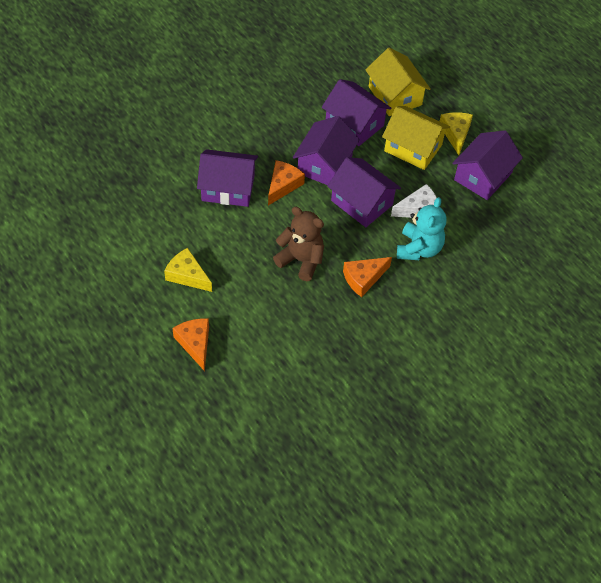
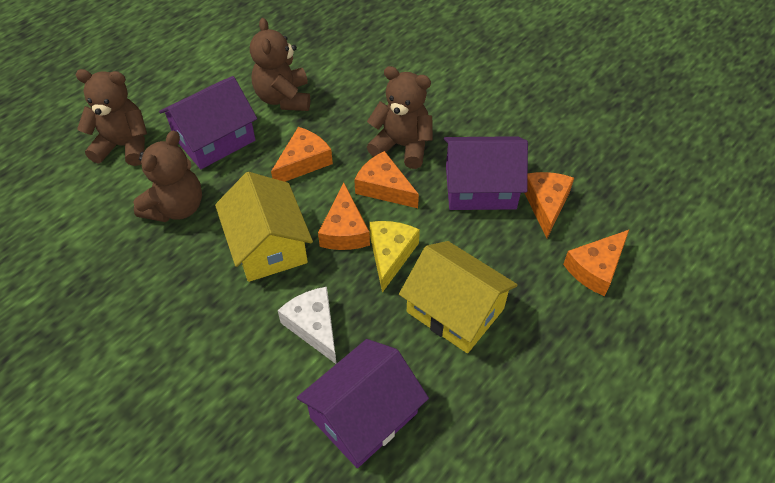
brown teddy bear: [273,207,324,281] = 1 -> [76,69,147,166] [133,130,202,222] [250,18,310,111] [367,66,433,169] = 4
orange cheese: [173,318,209,371] [268,160,305,206] [343,257,392,297] = 3 -> [271,127,333,182] [318,183,370,250] [354,151,419,208] [525,172,574,238] [563,230,629,296] = 5
purple house: [197,149,258,207] [293,116,360,185] [322,79,392,146] [327,157,401,227] [452,130,523,200] = 5 -> [159,76,257,169] [297,339,429,468] [444,136,528,210] = 3
turquoise teddy bear: [397,197,447,260] = 1 -> none = 0
yellow cheese: [164,248,212,292] [440,112,473,155] = 2 -> [369,221,420,293] = 1

